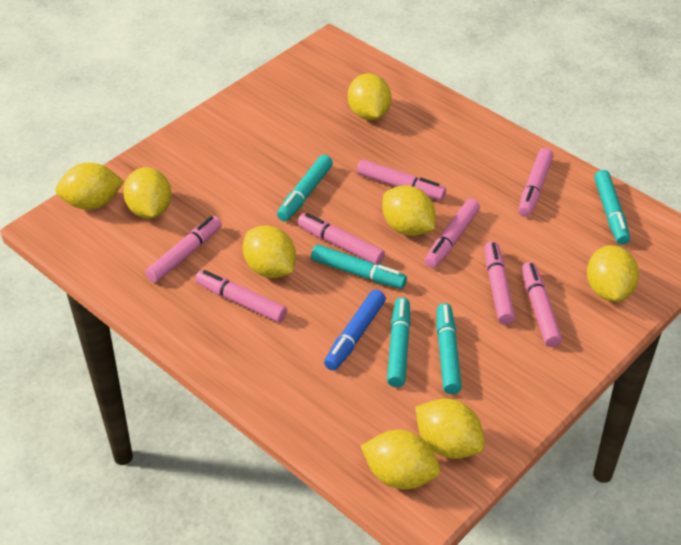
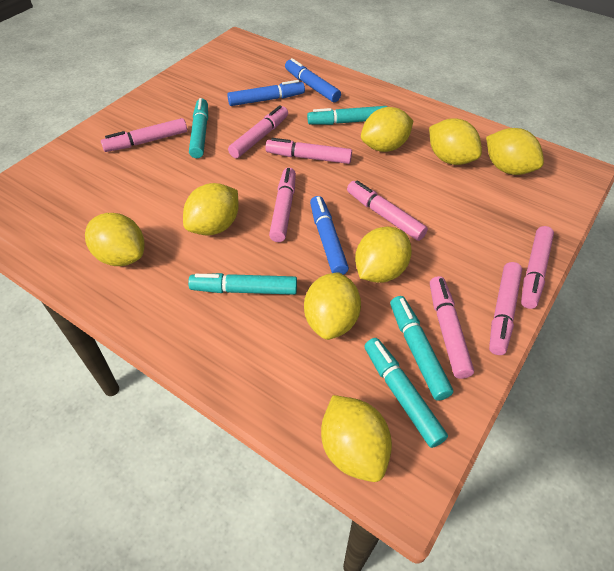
blue marker: [324,290,386,371] = 1 -> [227,80,305,106] [285,58,341,102] [310,196,349,275] = 3

